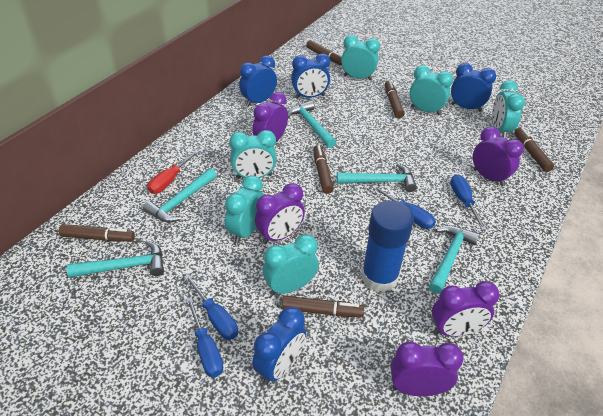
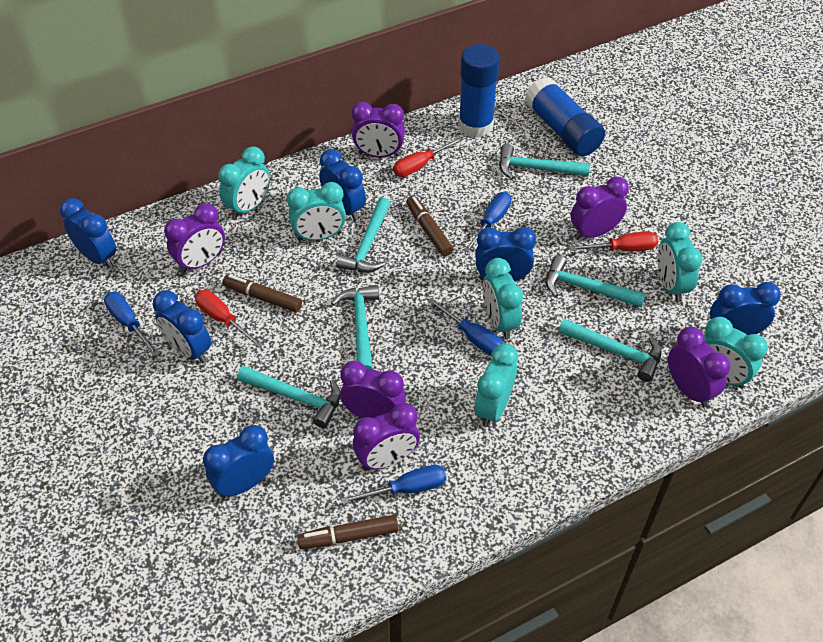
blue clock: [239,55,277,107] [252,307,306,385] [291,53,330,98] [451,63,496,112] = 4 -> [60,198,116,268] [153,290,211,363] [203,425,274,498] [319,149,366,221] [475,227,536,281] [710,282,781,335] = 6
blue glue stick: [362,200,414,292] = 1 -> [458,44,500,138] [525,77,605,156] = 2
brown marker: [59,224,135,242] [282,296,364,317] [306,40,342,66] [313,145,334,194] [385,80,404,118] [514,128,554,172] = 6 -> [223,274,302,312] [297,515,399,549] [406,196,453,256] = 3
purple clock: [253,92,288,142] [255,183,305,244] [391,341,464,396] [432,281,499,337] [473,127,524,186] = 5 -> [164,204,225,273] [340,361,406,418] [352,102,405,157] [353,403,420,470] [570,177,629,240] [668,327,730,407] = 6
red screwdriver: [147,150,199,194] = 1 -> [195,290,263,348] [393,137,464,177] [569,231,658,251] = 3
turquoise hammer: [67,240,164,278] [143,168,217,222] [288,101,336,148] [337,163,417,192] [429,225,480,294] = 5 -> [237,366,340,428] [331,285,379,369] [336,198,391,272] [499,144,590,179] [546,255,646,308] [558,319,661,382] = 6

